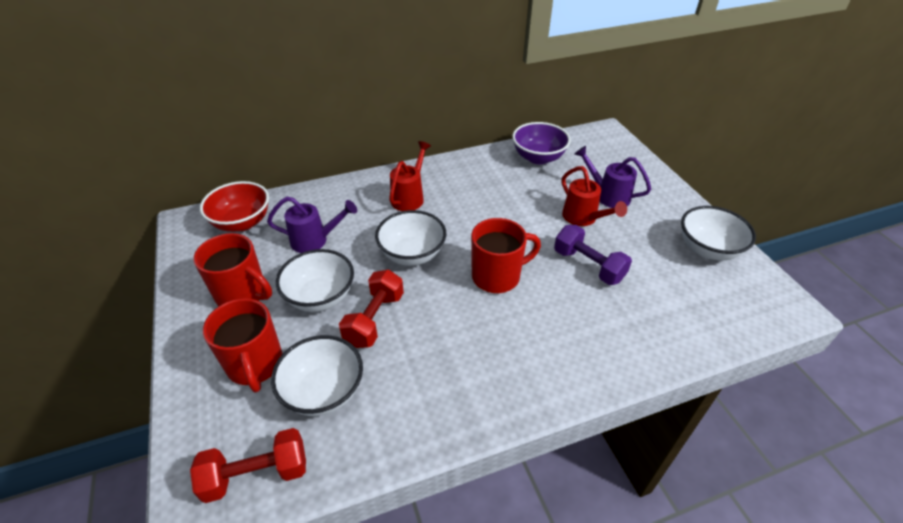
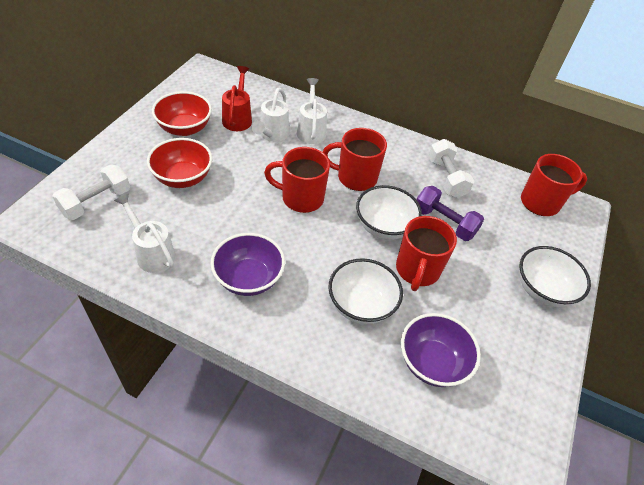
purple bowl: [512,122,571,164] = 1 -> [210,233,285,296] [401,313,481,387] = 2
purple watering can: [267,197,357,253] [574,146,651,208] = 2 -> none = 0
red bowl: [200,181,269,232] = 1 -> [147,138,212,188] [152,91,212,136] = 2
red dumbbell: [190,428,306,503] [339,270,404,348] = 2 -> none = 0
red mug: [193,233,272,306] [203,298,282,393] [471,218,541,293] = 3 -> [264,147,330,213] [323,128,387,191] [396,216,457,291] [521,154,587,216] = 4
red watering can: [389,141,431,211] [562,166,627,226] = 2 -> [222,66,252,131] = 1
white bowl: [271,335,363,416] [276,249,354,312] [375,210,446,266] [681,206,756,260] = 4 -> [328,258,403,324] [356,185,422,240] [519,246,591,307] = 3
white dumbbell: none = 0 -> [52,164,130,220] [428,139,474,198] = 2
white watering can: none = 0 -> [114,193,176,273] [252,88,289,142] [297,78,327,144] = 3

